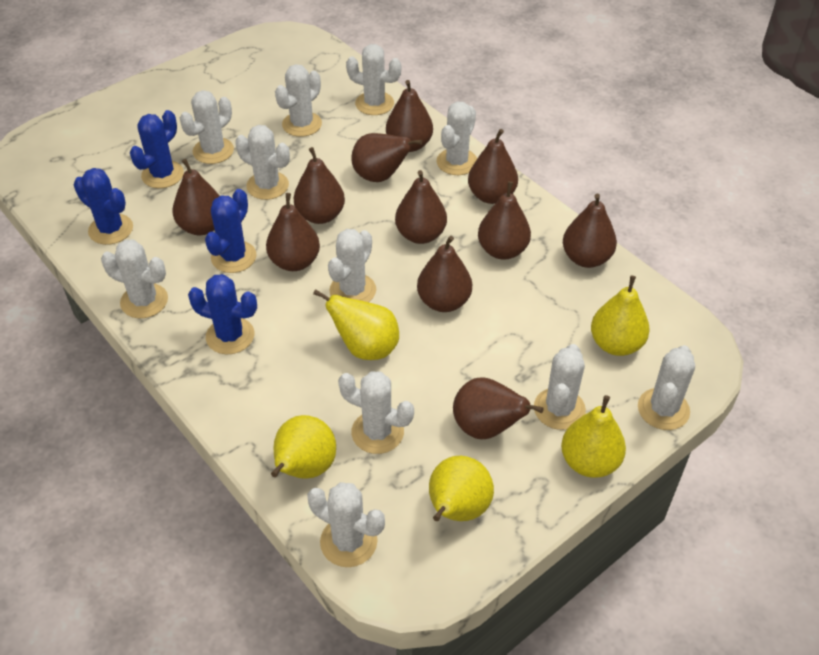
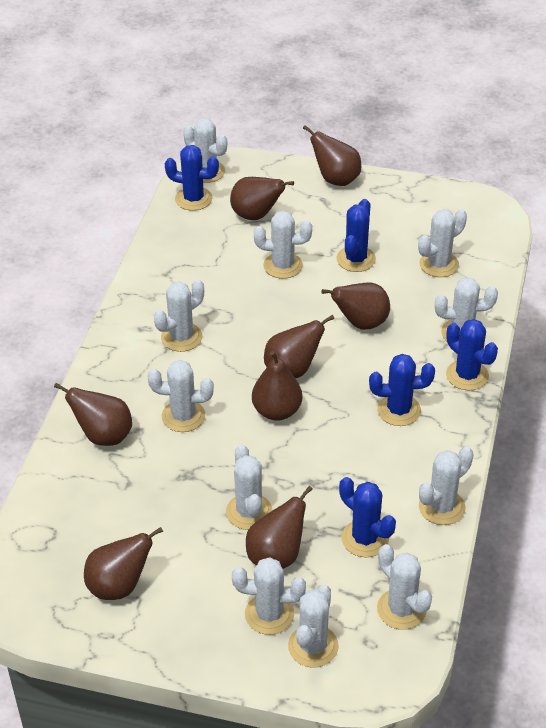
blue cactus: [74,168,133,245] [130,110,184,188] [188,274,257,354] [205,189,257,273] = 4 -> [165,145,219,211] [336,199,376,272] [339,477,396,557] [369,354,435,426] [446,319,498,390] = 5
brown pear: [172,159,219,235] [266,193,320,271] [294,147,345,224] [351,133,422,182] [386,80,433,152] [395,170,447,244] [417,236,472,312] [453,378,544,439] [468,129,518,204] [478,181,531,260] [563,194,617,268] = 11 -> [54,383,132,446] [84,527,163,600] [230,177,294,220] [246,486,313,569] [252,351,302,421] [264,315,334,378] [303,125,361,186] [321,282,390,330] = 8
yellow pear: [271,415,336,479] [313,289,399,360] [429,456,494,521] [561,395,626,478] [591,275,650,356] = 5 -> none = 0

